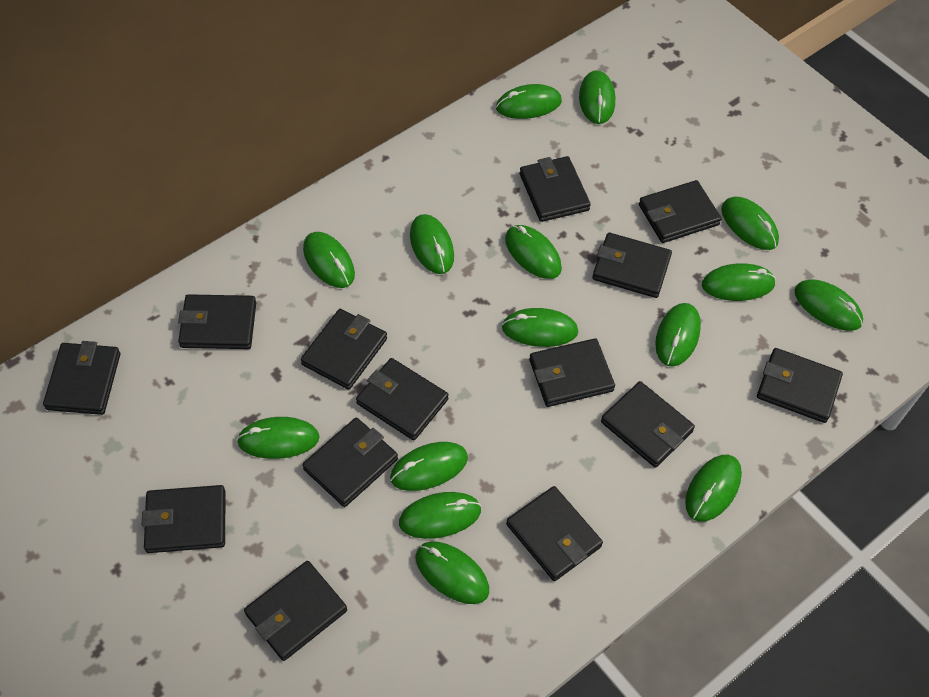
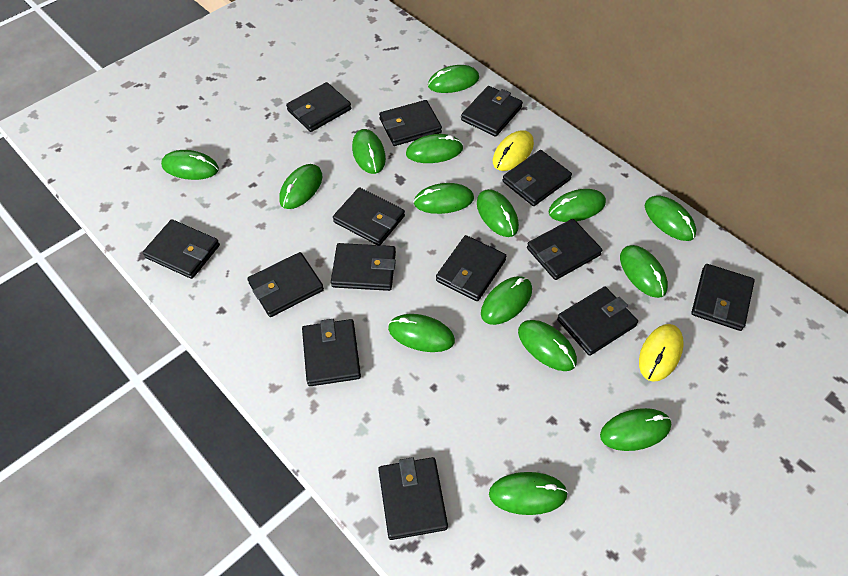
yellow mouse: none = 0 -> [493,130,534,171] [639,324,684,382] = 2

